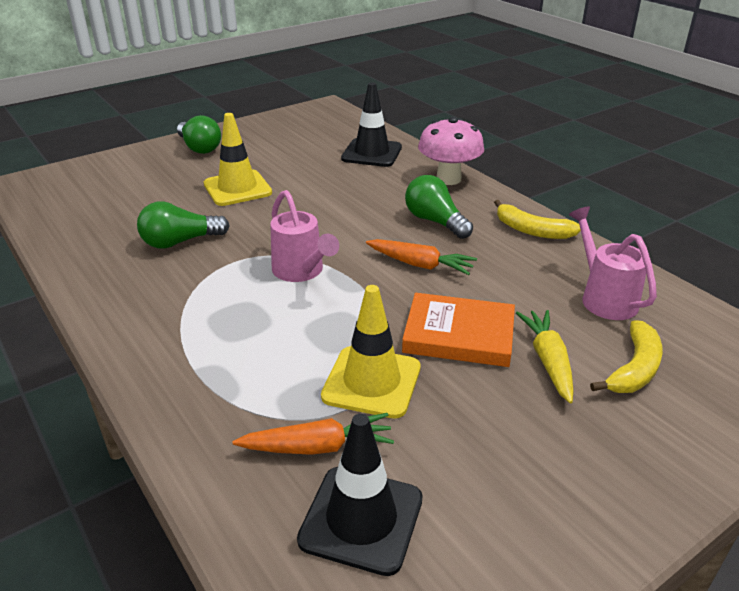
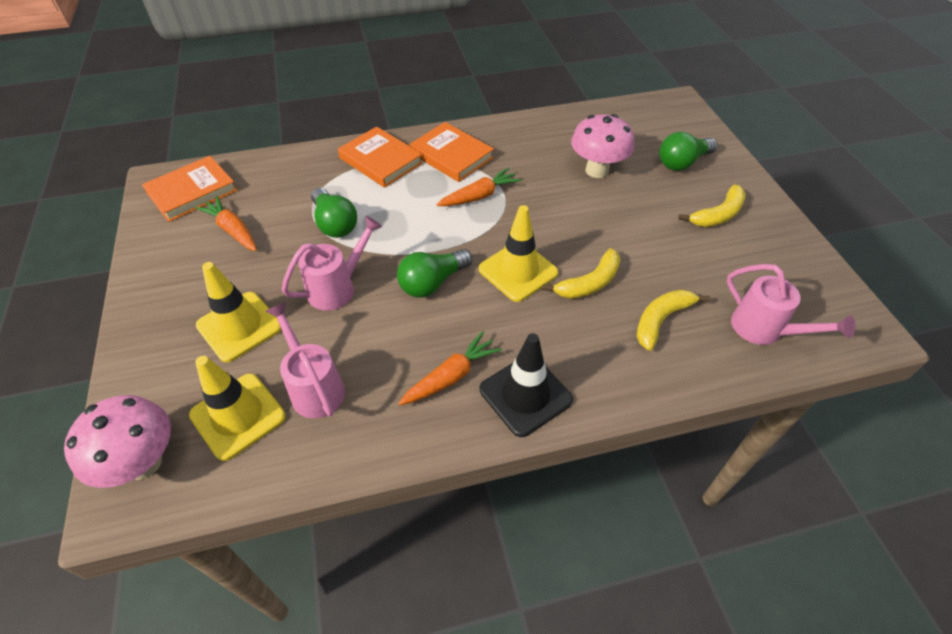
black traffic cone: [297,414,422,576] [341,83,402,167] = 2 -> [480,333,573,437] = 1
orange book: [402,293,515,367] = 1 -> [142,156,237,222] [338,127,423,188] [410,122,494,182] = 3
orange carrot: [233,413,394,455] [366,239,477,275] = 2 -> [195,196,257,251] [398,331,502,405] [436,168,522,206] = 3
pink mushroom: [418,117,484,185] = 1 -> [64,395,171,488] [571,114,634,178] = 2
pink watering can: [270,190,339,282] [569,207,657,320] = 2 -> [266,302,345,418] [282,216,382,311] [727,264,855,345] = 3
yellow banana: [494,200,581,239] [590,320,663,393] = 2 -> [542,248,621,299] [636,289,710,351] [679,184,746,227] = 3
yellow carrot: [516,310,574,403] = 1 -> none = 0
yellow traffic cone: [204,113,272,206] [321,285,421,418] = 2 -> [189,356,286,461] [196,262,281,362] [479,205,558,302] = 3

